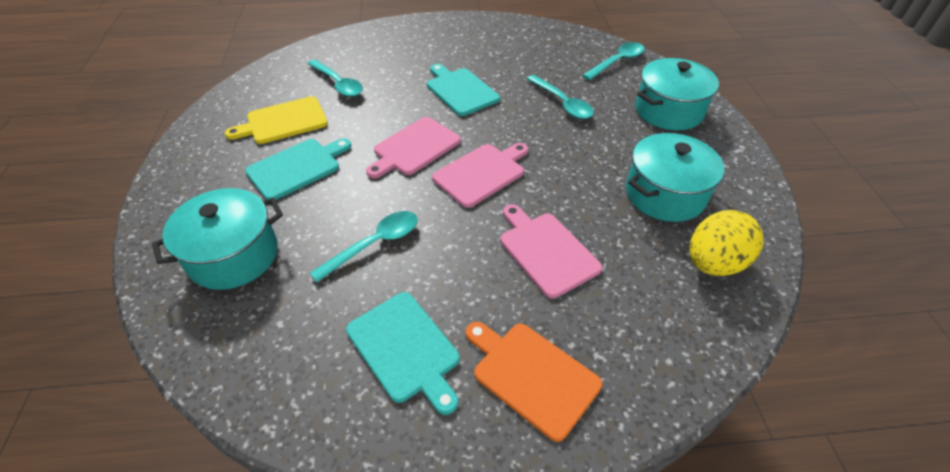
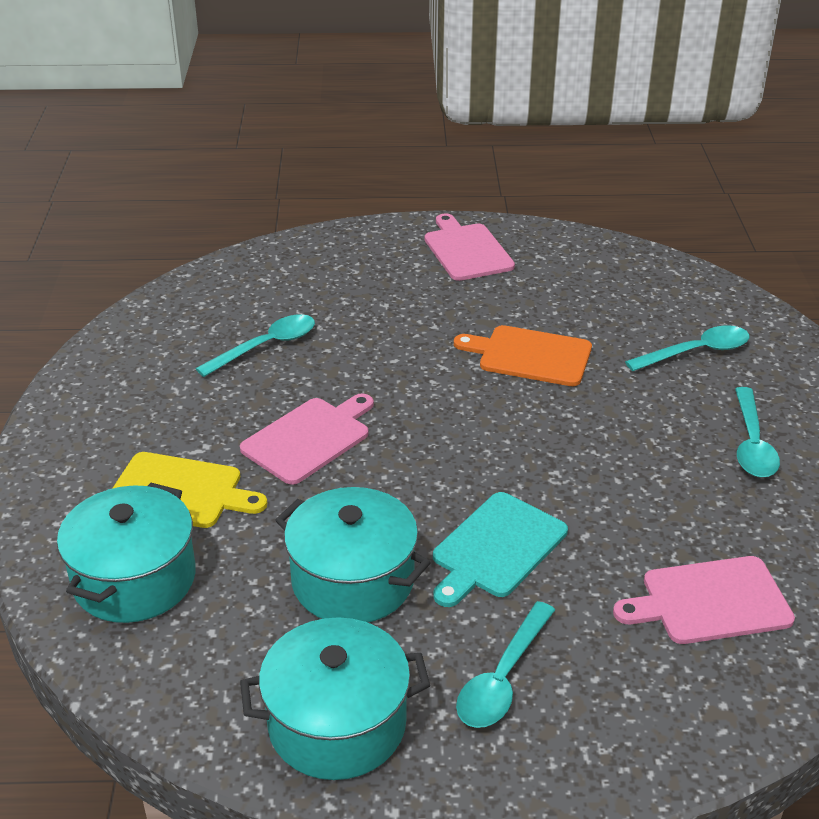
turquoise cutting board: [245,138,351,200] [346,292,460,415] [427,64,500,116] = 3 -> [433,492,568,607] = 1
yellow egg: [689,210,764,276] = 1 -> none = 0

